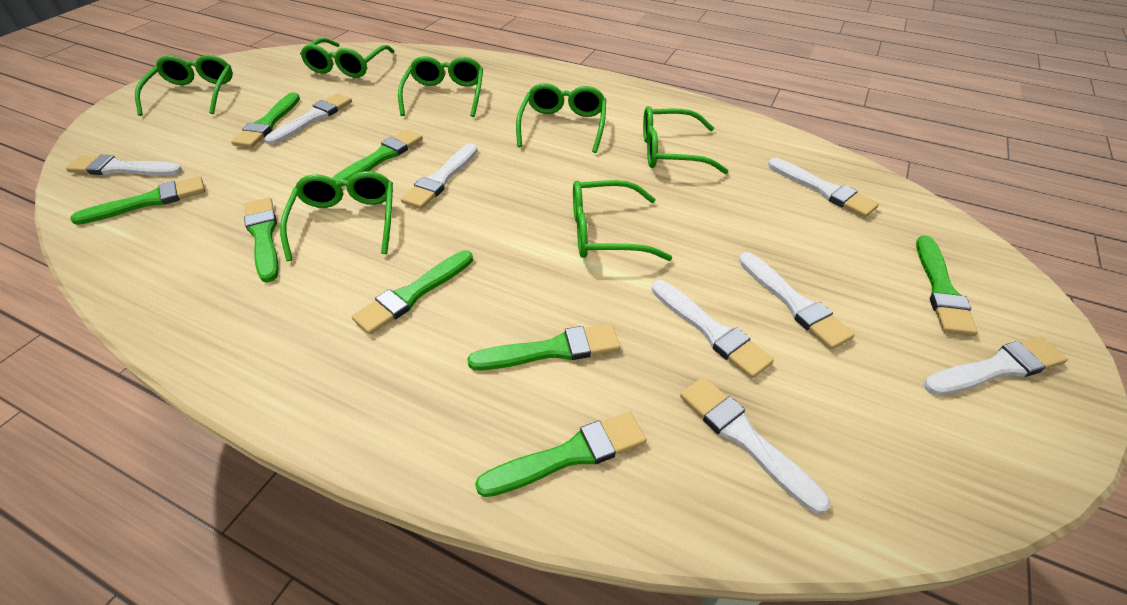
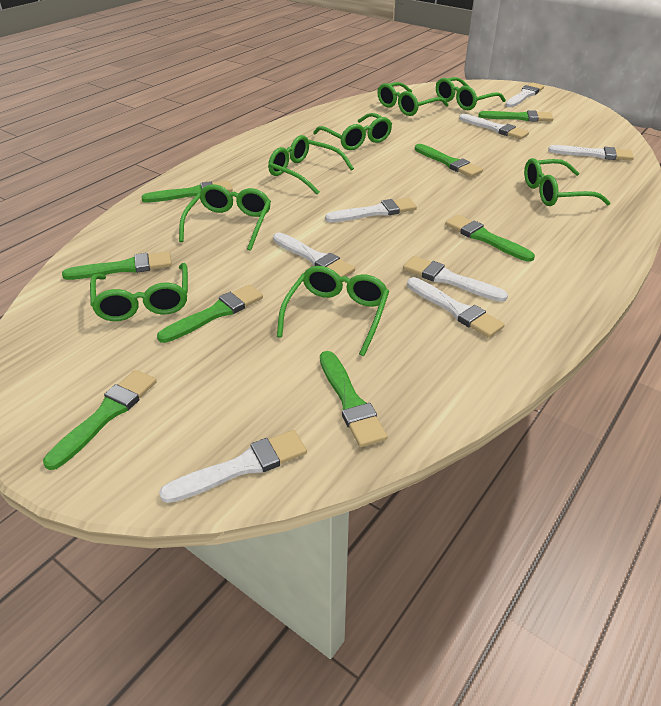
green glasses: [135,55,233,116] [280,171,393,261] [300,38,395,78] [398,56,483,117] [516,83,606,153] [573,180,672,261] [643,106,728,174] = 7 -> [90,263,188,321] [179,184,271,251] [268,135,354,195] [277,266,389,356] [313,113,392,150] [377,82,449,116] [436,77,506,110] [524,158,611,206] = 8

